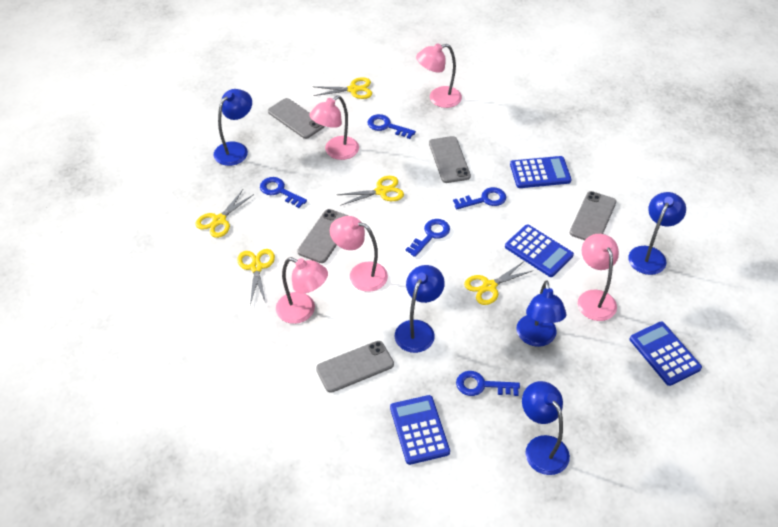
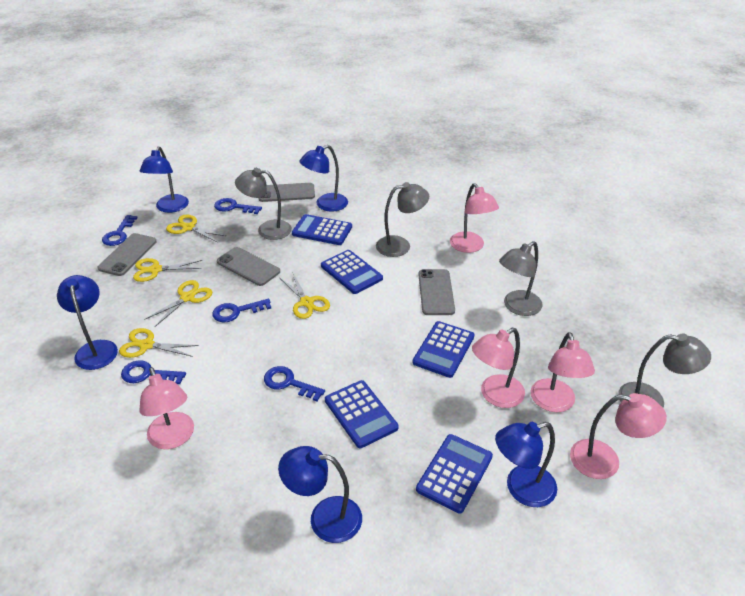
blue calculator: [390,395,450,465] [505,224,574,277] [510,156,572,188] [630,322,702,386] = 4 -> [292,214,352,245] [321,250,383,294] [325,380,399,448] [412,321,475,378] [416,434,493,513] = 5
grey lamp: none = 0 -> [235,168,292,240] [376,182,429,257] [499,241,542,316] [618,334,711,408] = 4
grey phone: [268,98,325,139] [297,209,349,263] [316,341,394,393] [429,136,471,183] [570,191,616,240] = 5 -> [98,233,157,276] [217,247,280,286] [259,183,315,202] [418,269,455,315] = 4

